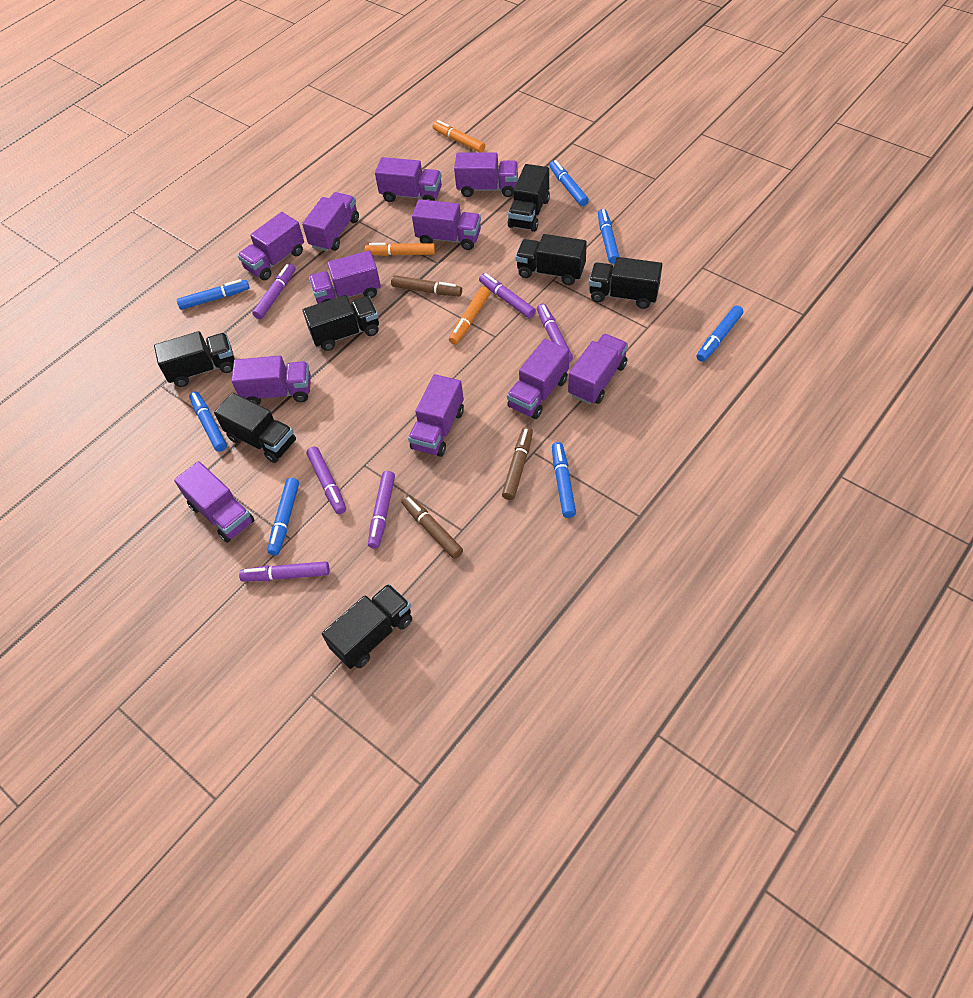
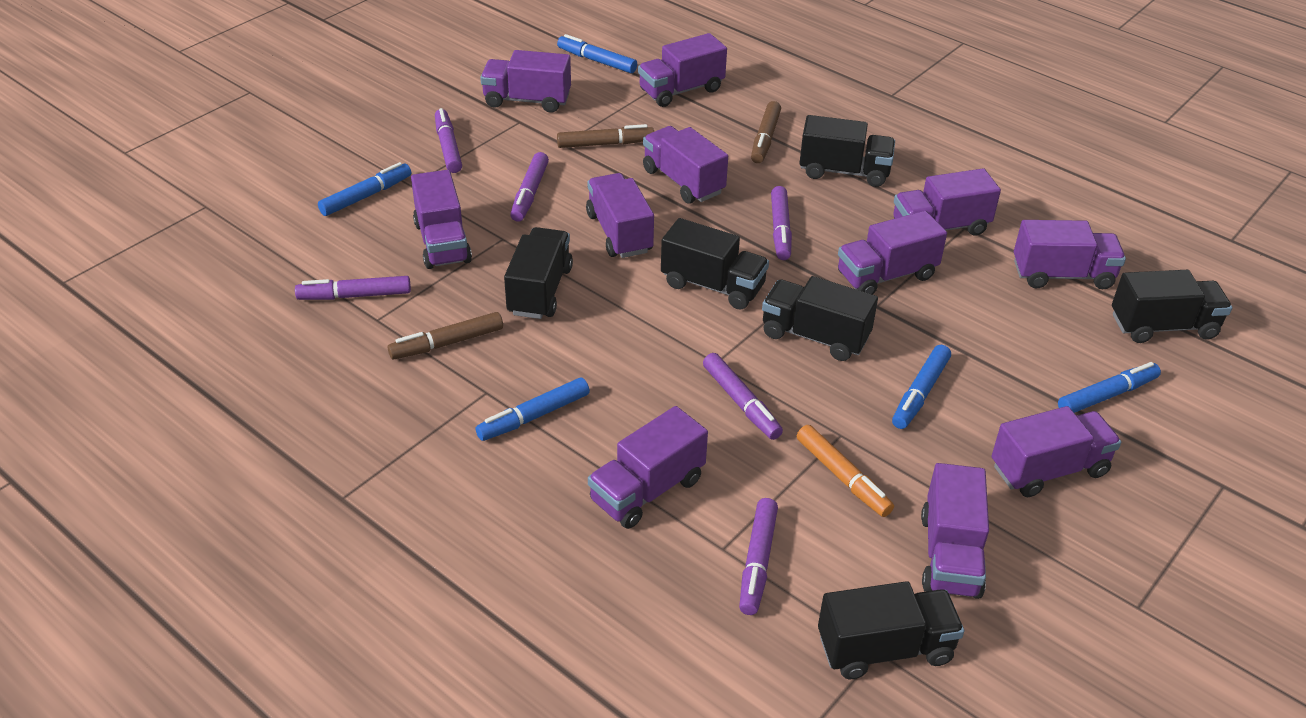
black truck: [154,331,235,387] [214,393,296,463] [303,295,379,351] [322,584,412,669] [508,164,550,232] [516,234,587,285] [589,257,662,309] = 7 -> [504,227,573,319] [661,218,769,310] [762,276,878,361] [799,115,895,187] [818,581,964,679] [1112,270,1232,343] = 6
blue marker: [177,279,249,310] [189,391,227,452] [267,478,299,555] [549,160,589,206] [552,442,576,518] [598,209,619,264] [696,306,743,362] = 7 -> [318,162,411,216] [476,378,590,441] [557,34,637,73] [892,345,951,429] [1058,362,1161,413] = 5
orange marker: [365,243,435,256] [433,120,485,152] [449,287,490,345] = 3 -> [797,425,894,517] = 1

